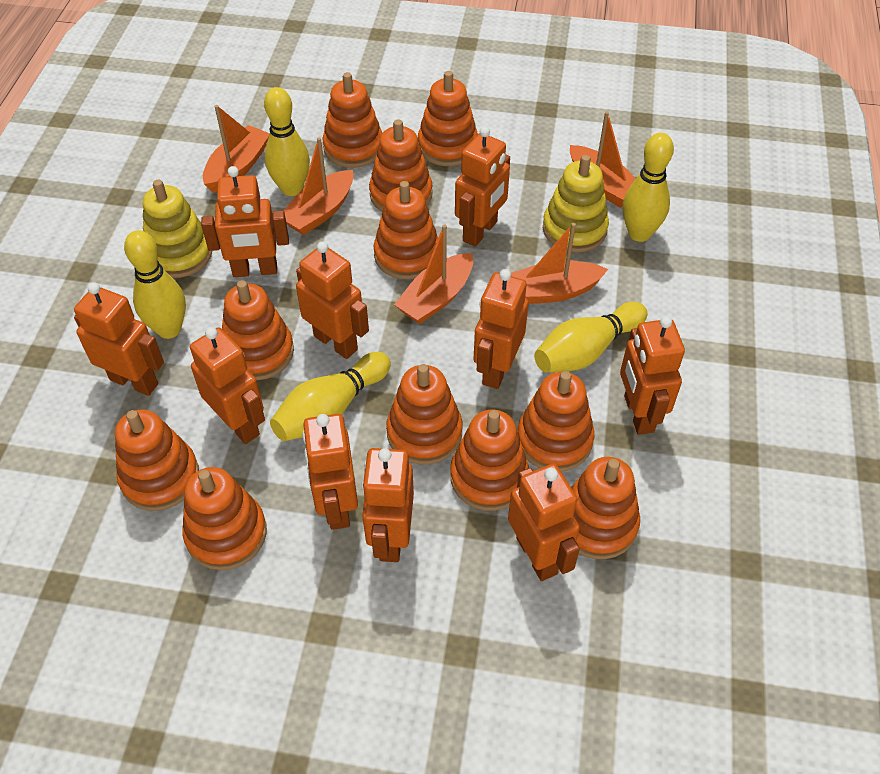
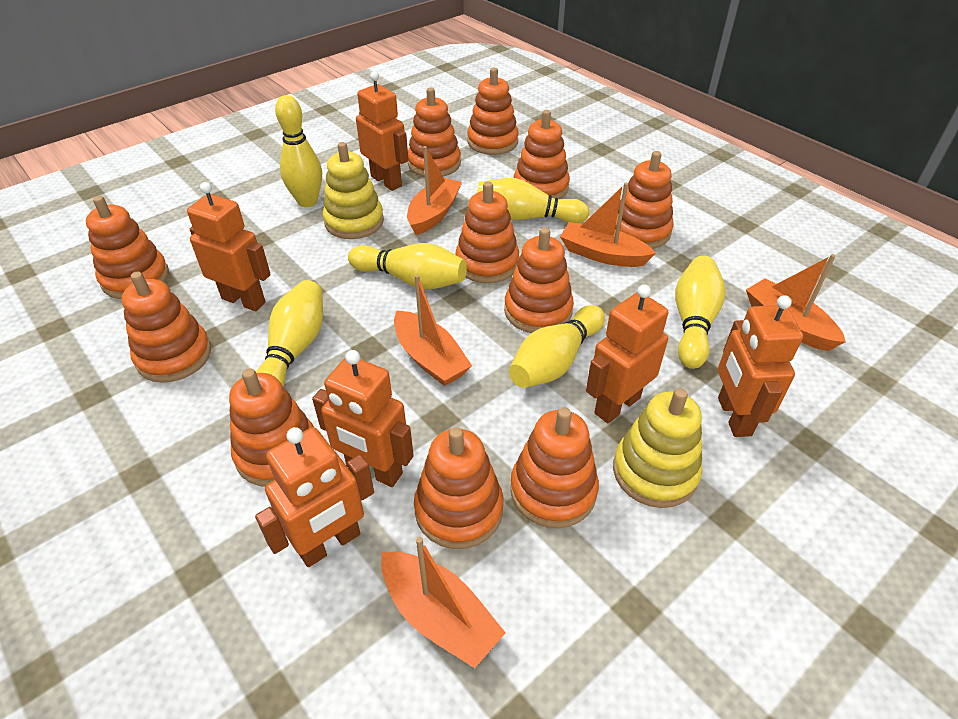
orange robot: [74,282,164,396] [190,327,265,444] [201,166,289,277] [296,242,369,359] [302,414,358,530] [361,448,414,562] [455,126,510,247] [474,269,529,389] [508,464,580,581] [620,316,685,435] = 10 -> [187,182,271,311] [255,427,374,567] [312,350,414,487] [356,71,408,191] [586,285,668,423] [718,295,803,437] = 6
yellow bowling pin: [124,230,186,339] [264,87,310,196] [270,352,391,441] [534,302,647,373] [623,133,674,242] = 5 -> [256,280,323,387] [275,95,322,207] [348,243,467,289] [477,178,589,223] [509,305,605,388] [675,256,726,369] = 6

